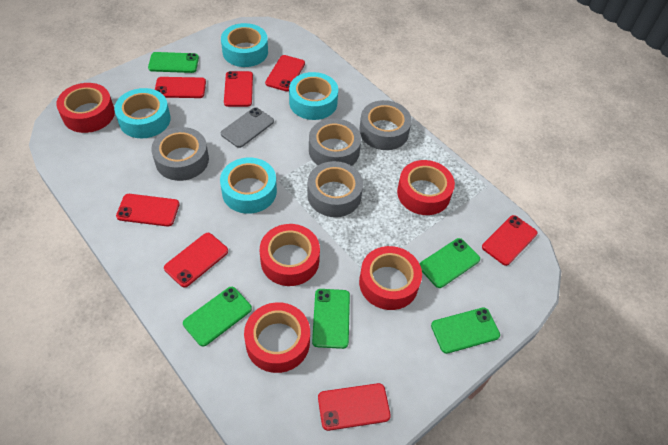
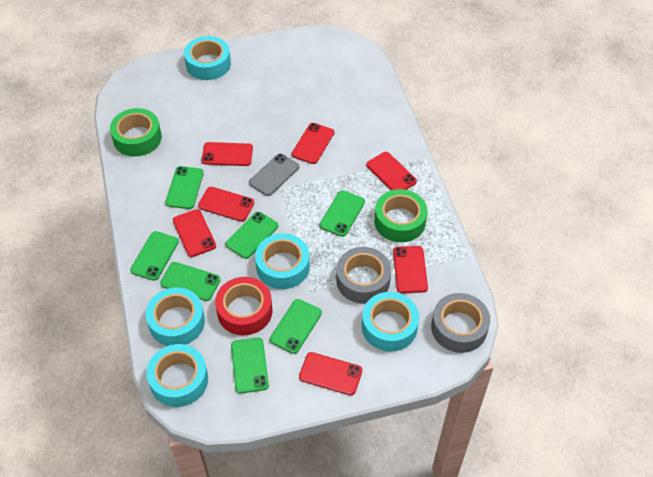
green phone: [148,52,199,73] [183,287,252,346] [312,289,350,349] [419,238,480,288] [431,308,500,354] = 5 -> [130,231,179,281] [160,262,220,301] [165,166,204,209] [225,212,278,259] [231,337,269,394] [270,299,322,354] [319,190,365,237] = 7
green tape: none = 0 -> [110,108,162,157] [374,189,427,242] = 2
grey tape: [151,127,209,181] [307,161,363,217] [309,118,361,166] [359,100,412,150] = 4 -> [336,247,391,304] [431,293,490,353] = 2
red tape: [56,83,115,133] [244,302,310,373] [260,224,320,286] [359,246,422,310] [397,160,455,215] = 5 -> [215,277,273,335] = 1
turquoise tape: [114,88,171,138] [220,158,277,214] [221,23,268,67] [289,72,338,120] = 4 -> [146,288,205,346] [146,344,208,407] [184,36,231,80] [255,233,310,289] [362,292,419,352] = 5

